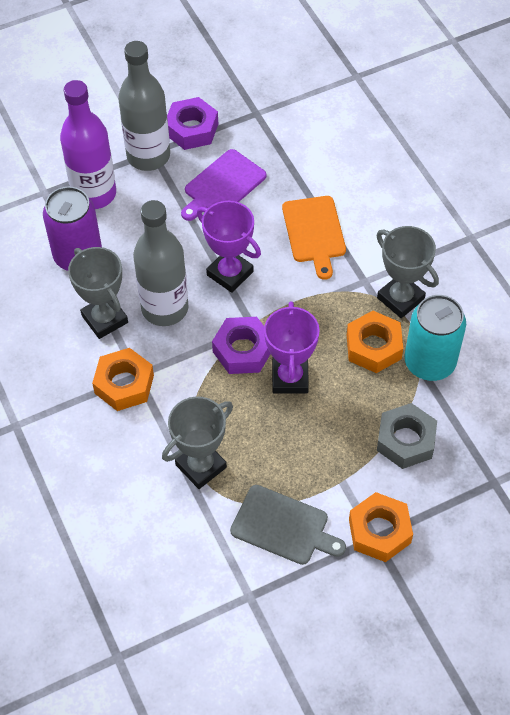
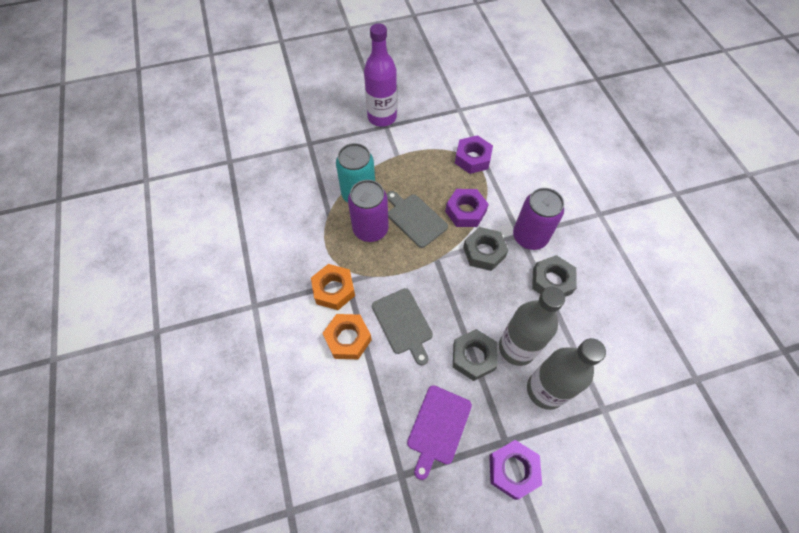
grey cutting board: [230,485,346,565] = 1 -> [372,288,433,365] [387,191,448,248] = 2
grey nut: [377,403,437,469] = 1 -> [453,329,498,381] [463,227,508,271] [532,255,577,297] = 3
grey trophy: [68,247,128,339] [162,396,233,489] [377,226,439,318] = 3 -> none = 0
orange cutting board: [282,196,346,280] = 1 -> none = 0
orange nut: [92,348,154,411] [347,311,403,373] [349,492,413,562] = 3 -> [311,264,355,310] [322,314,372,359] = 2
purple can: [43,187,102,271] = 1 -> [348,180,389,242] [513,188,564,250] = 2
purple nut: [167,97,218,150] [212,317,270,374] = 2 -> [445,189,489,227] [455,135,493,174] [489,440,542,500] = 3
purple trophy: [197,201,261,293] [264,301,320,393] = 2 -> none = 0

